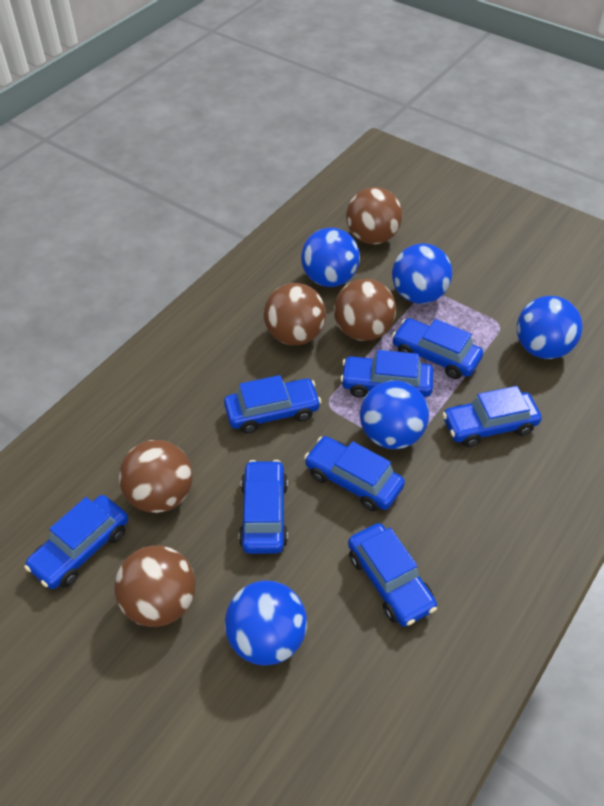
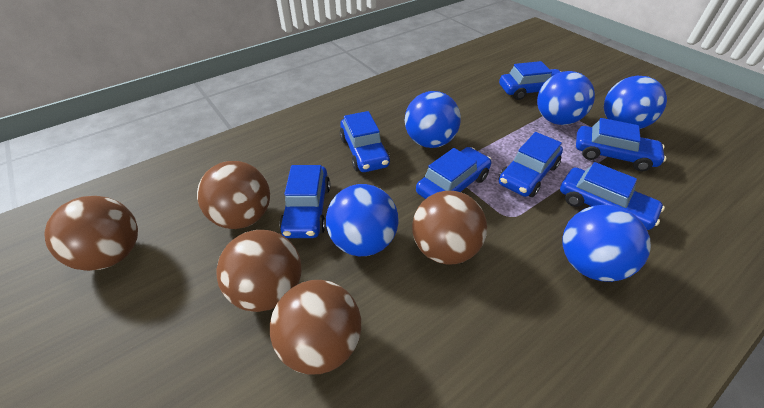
blue car: [24,495,128,589] [224,375,321,434] [239,460,288,554] [304,436,405,511] [340,350,434,398] [348,523,437,627] [392,318,483,379] [442,386,542,447] = 8 -> [279,165,330,238] [340,111,390,172] [416,147,492,199] [498,132,563,197] [499,61,561,100] [560,162,665,230] [576,118,666,171] = 7

